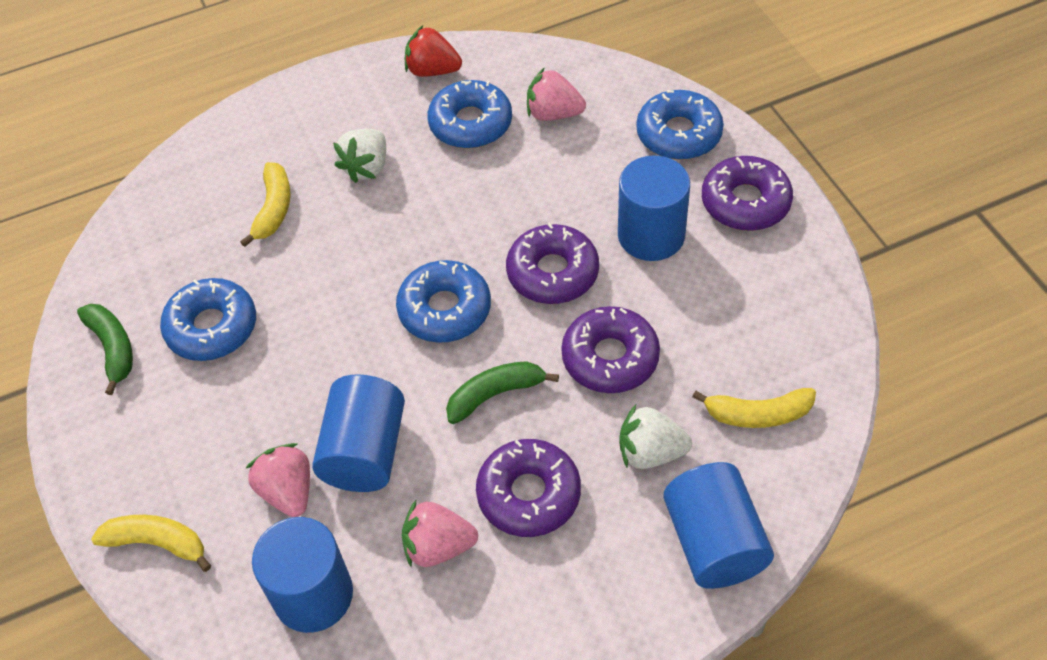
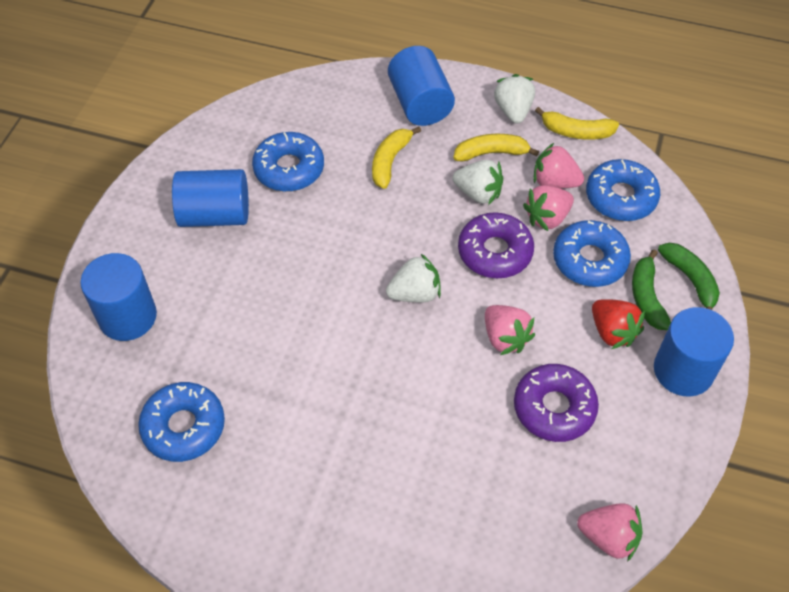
pink strawberry: [245,443,310,517] [401,500,478,567] [527,67,586,121] = 3 -> [485,305,535,355] [523,185,574,231] [533,143,584,189] [577,503,643,562] = 4
purple donut: [476,439,581,537] [506,222,599,304] [561,306,660,393] [702,156,793,231] = 4 -> [458,212,534,278] [514,364,599,442] = 2
white strawberry: [333,129,386,183] [619,404,692,469] = 2 -> [386,254,441,302] [452,160,503,205] [494,74,535,124] = 3

